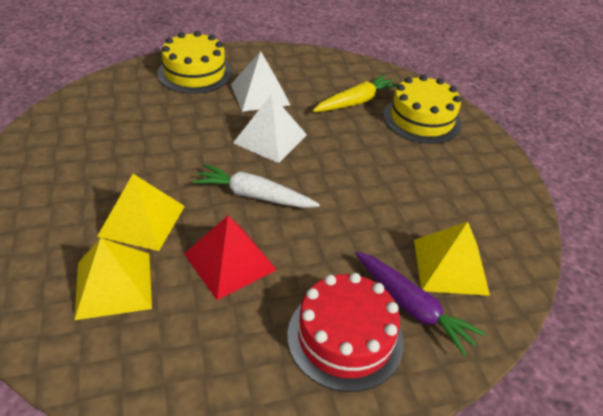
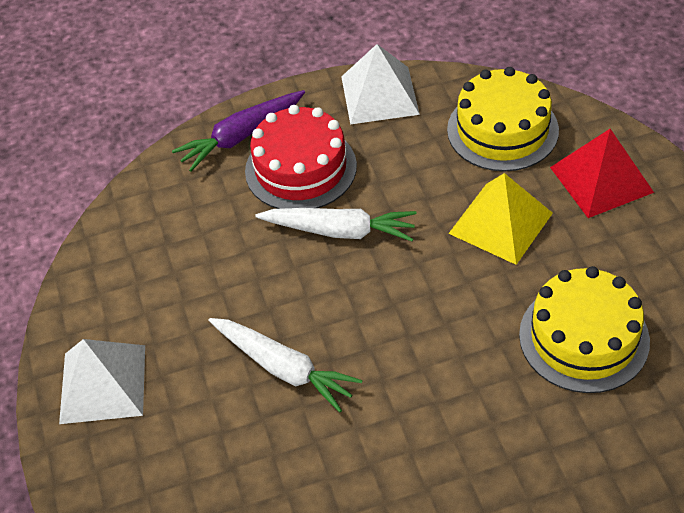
white carrot: [193,164,320,208] = 1 -> [209,318,363,412] [255,208,417,241] = 2
yellow carrot: [313,74,399,112] = 1 -> none = 0
yellow pyramid: [74,238,152,320] [97,174,185,251] [414,222,490,296] = 3 -> [448,173,553,265] = 1

